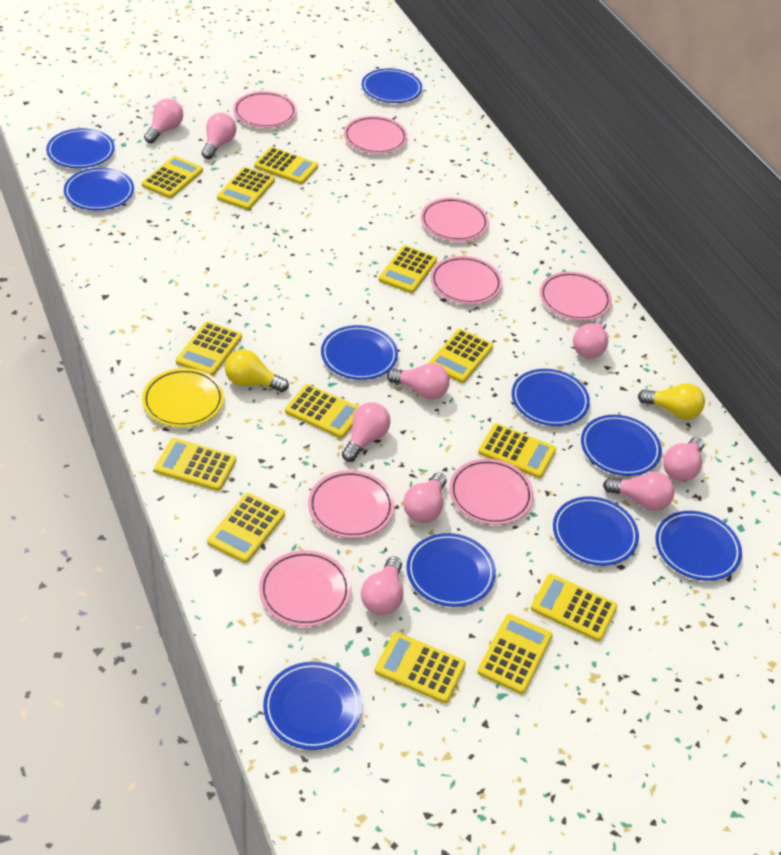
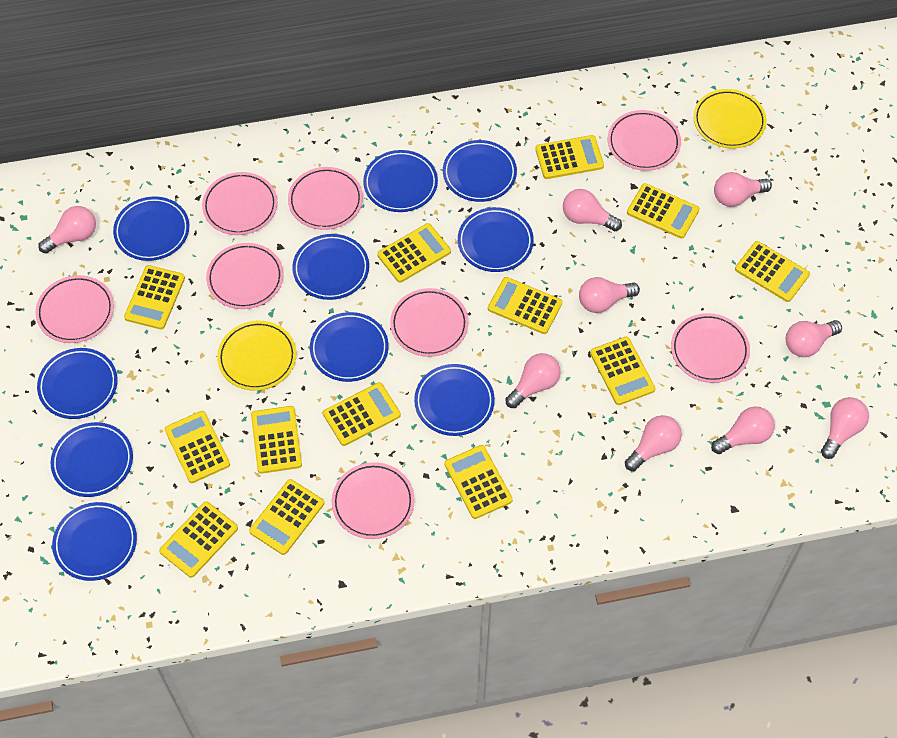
yellow light bulb: [225,349,289,392] [638,383,705,420] = 2 -> none = 0
yellow plate: [142,368,224,427] = 1 -> [217,321,296,391] [693,89,767,148] = 2

